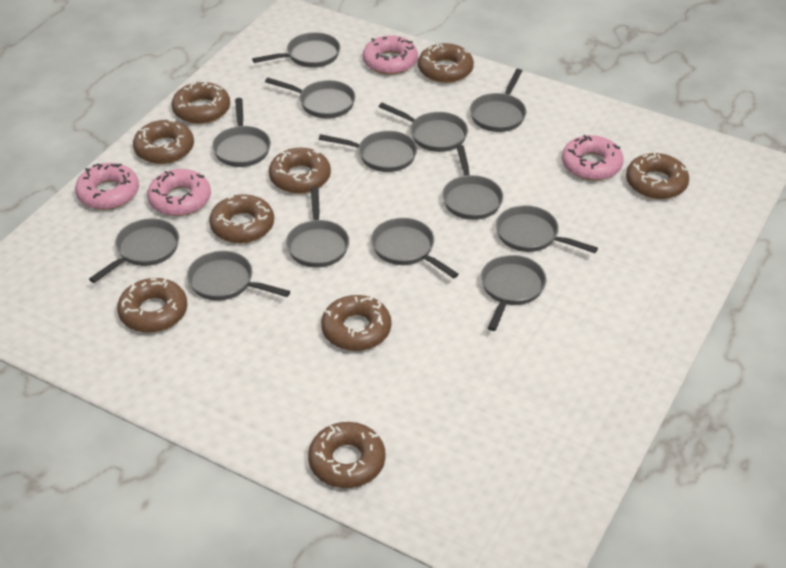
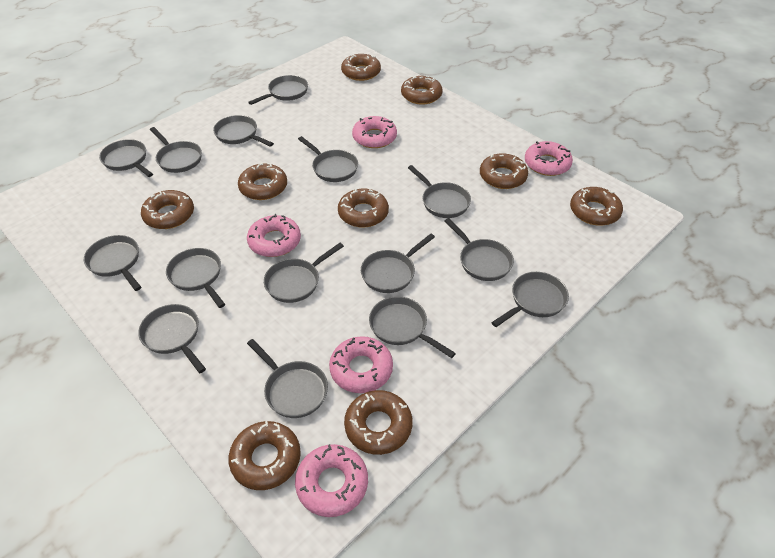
grey pan: [89,218,179,283] [187,251,290,301] [212,98,271,167] [252,32,340,68] [265,77,355,118] [286,187,349,268] [319,131,417,172] [371,218,459,279] [379,103,468,152] [442,145,503,220] [470,69,526,132] [481,255,546,331] [496,205,598,253] = 13 -> [84,235,141,291] [99,139,153,177] [138,304,206,373] [150,127,202,173] [166,248,225,308] [213,115,274,147] [247,339,328,418] [248,75,308,105] [264,243,344,303] [298,136,358,182] [361,234,435,293] [369,296,456,358] [408,165,471,218] [445,218,514,281] [491,272,569,327] = 15
pink donut: [75,163,139,210] [147,169,211,216] [363,35,418,75] [562,135,624,180] = 4 -> [247,214,301,257] [295,444,368,517] [329,336,393,393] [352,116,397,148] [525,141,573,176] = 5

